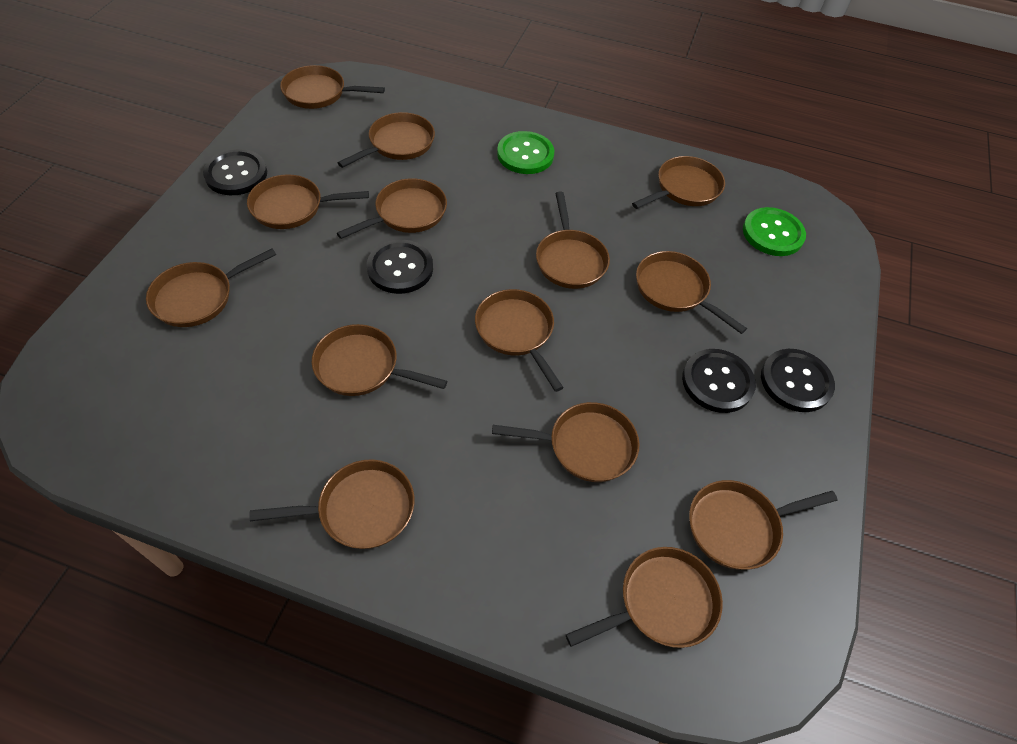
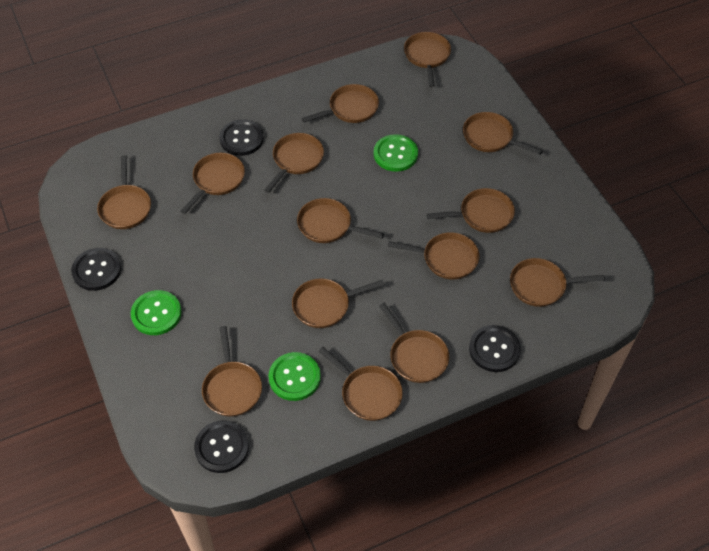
green button: [497,131,554,174] [743,207,806,256] = 2 -> [131,290,182,335] [269,352,321,401] [374,134,418,172] = 3

